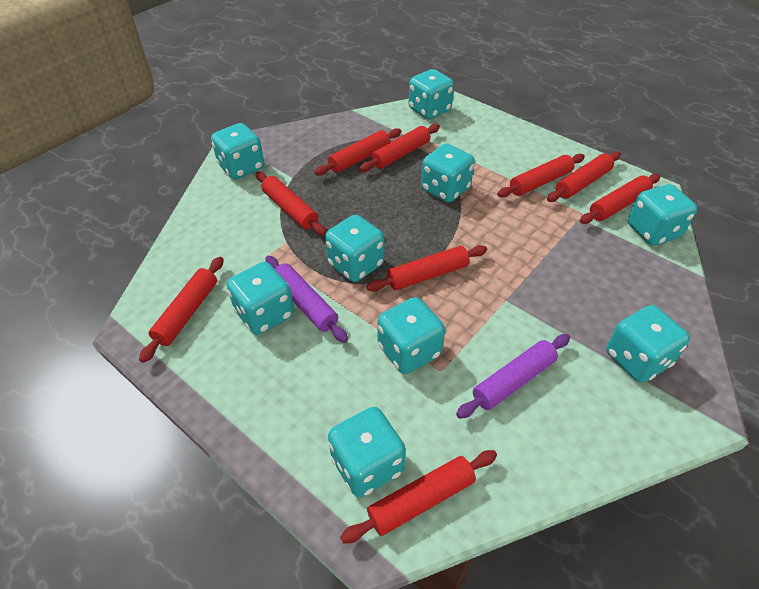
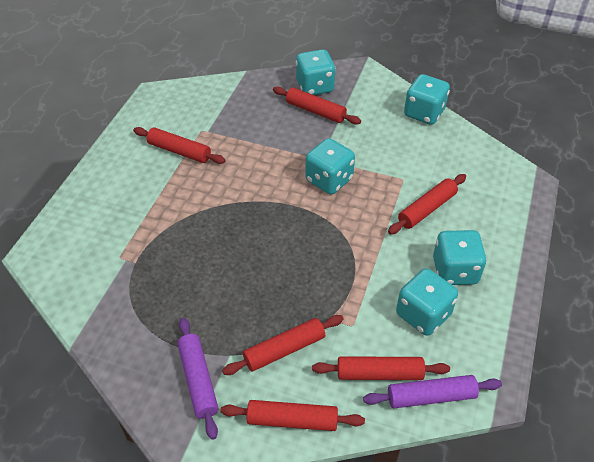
red rolling pin: [139,257,224,363] [256,171,326,236] [314,128,401,176] [340,450,497,544] [359,124,440,172] [366,245,487,291] [497,154,585,198] [547,151,621,202] [580,173,661,224] = 9 -> [133,127,226,164] [221,400,365,431] [222,315,343,375] [273,86,361,124] [312,356,450,380] [388,174,466,234] = 6
turquoise dice: [211,123,264,179] [227,262,294,335] [325,215,385,282] [328,407,406,497] [378,297,445,374] [409,69,454,119] [421,143,475,202] [606,305,690,383] [628,184,697,246] = 9 -> [296,49,336,95] [305,138,355,194] [396,268,458,336] [404,74,450,125] [433,230,487,285] = 5

